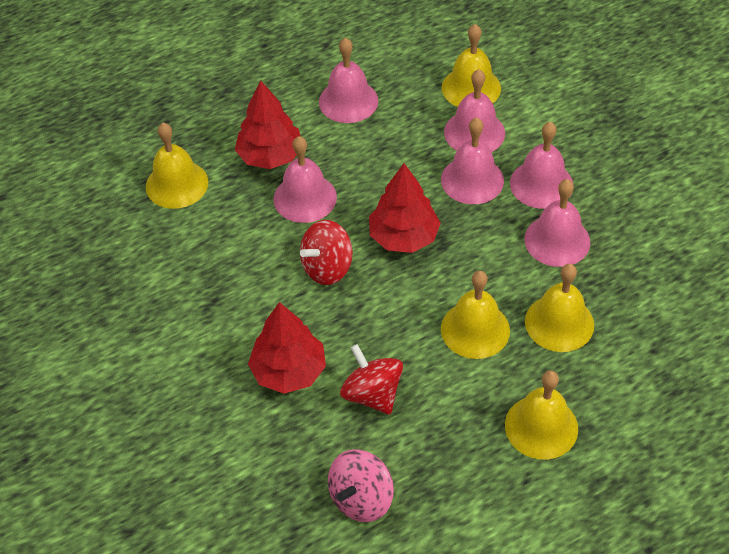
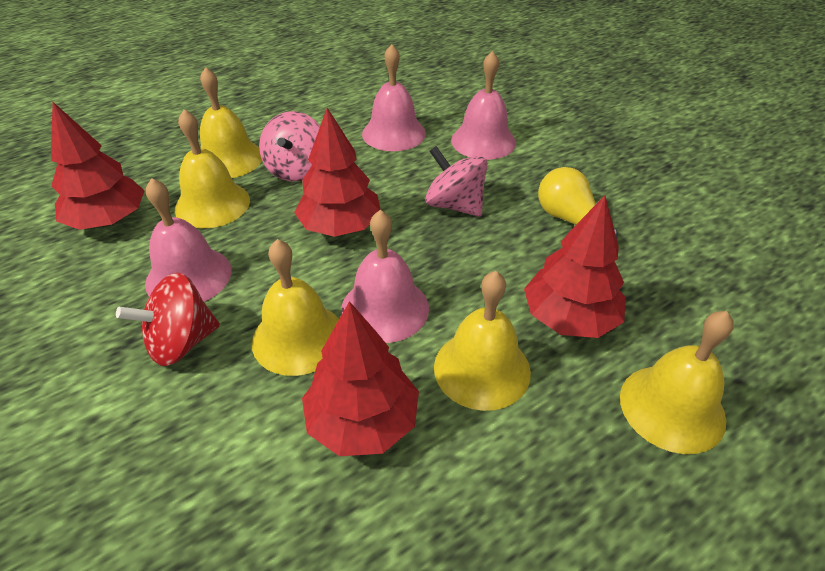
pink bell: [274,136,337,223] [319,38,378,123] [441,118,504,204] [444,69,505,152] [510,122,574,209] [524,179,590,267] = 6 -> [145,178,232,302] [341,210,429,343] [362,44,426,151] [451,51,516,160] = 4
pink spinning top: [328,449,394,522] = 1 -> [259,111,320,182] [425,146,488,217] = 2
red spinning top: [300,220,353,285] [340,344,403,415] = 2 -> [116,273,220,366] = 1
red tree: [235,80,301,169] [248,302,326,394] [369,163,441,253] = 3 -> [51,102,145,230] [294,108,381,237] [302,301,419,456] [524,196,626,338] = 4
yellow light bulb: none = 0 -> [538,167,618,238] = 1

